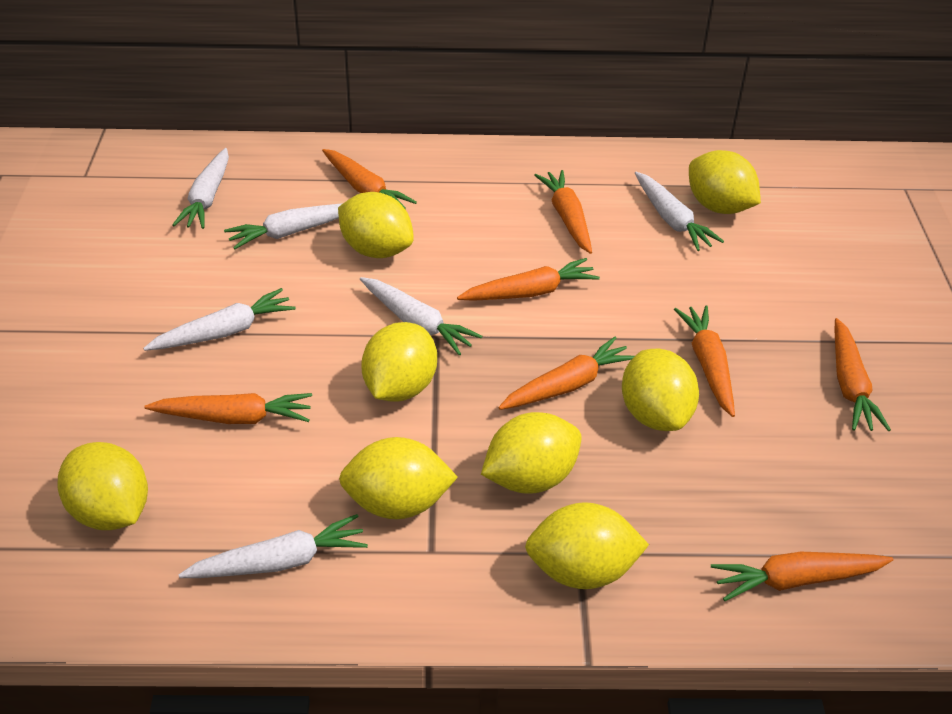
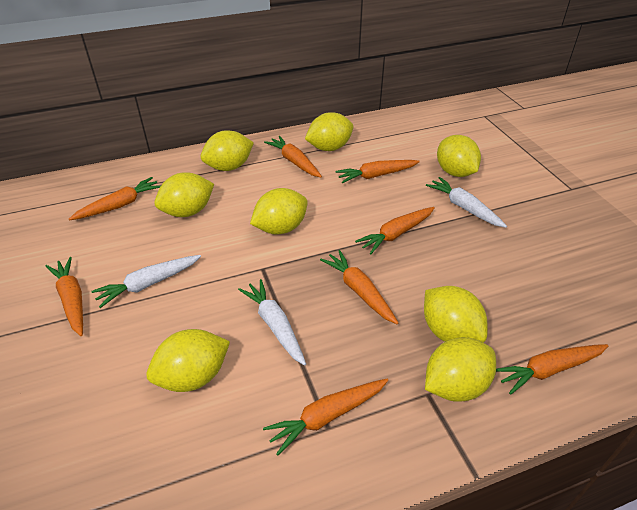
white carrot: [143,288,296,351] [172,148,229,229] [178,514,368,578] [224,203,343,249] [360,277,482,356] [635,172,724,251] = 6 -> [91,255,201,308] [238,279,306,366] [426,177,507,228] = 3

